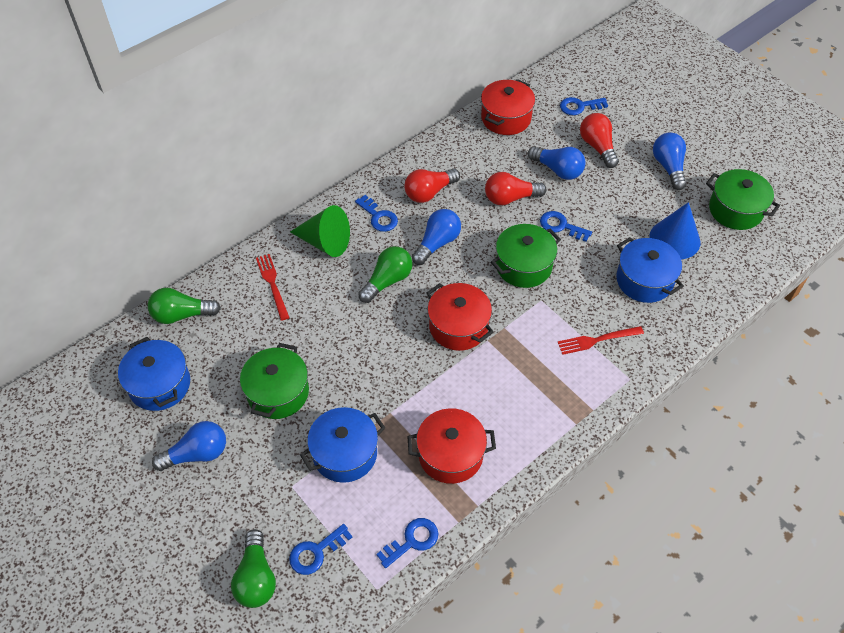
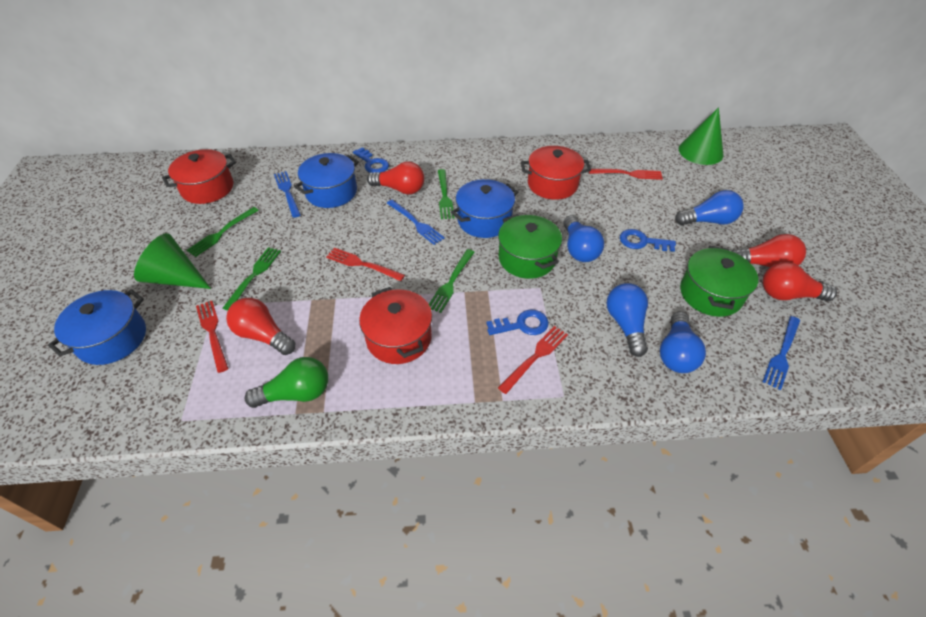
blue cone: [649,202,700,259] = 1 -> none = 0
blue fork: none = 0 -> [274,171,301,218] [387,200,445,245] [762,316,800,390] = 3
blue key: [289,524,352,575] [355,195,398,232] [376,518,438,568] [540,211,592,242] [560,97,608,115] = 5 -> [353,147,389,173] [486,310,549,335] [620,229,676,252] = 3
green cone: [290,205,350,257] = 1 -> [134,233,211,289] [679,107,723,165] = 2
green fork: none = 0 -> [186,207,259,257] [223,247,281,311] [429,249,475,313] [438,169,455,219] = 4
green light bulb: [148,288,221,324] [231,529,276,608] [358,246,413,303] = 3 -> [244,357,328,408] = 1
green pot: [240,343,309,419] [491,224,561,288] [706,169,780,230] = 3 -> [498,214,562,279] [680,246,758,317] = 2
red fork: [256,254,290,321] [558,326,644,355] = 2 -> [196,301,229,373] [326,248,405,281] [498,326,568,394] [589,169,663,180] = 4
red light bulb: [404,169,460,203] [485,172,546,205] [580,113,619,168] = 3 -> [226,298,295,355] [367,162,424,195] [731,234,806,267] [763,262,837,301] = 4

